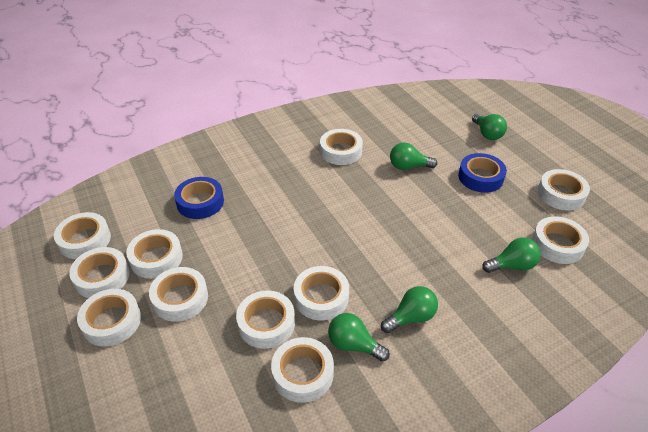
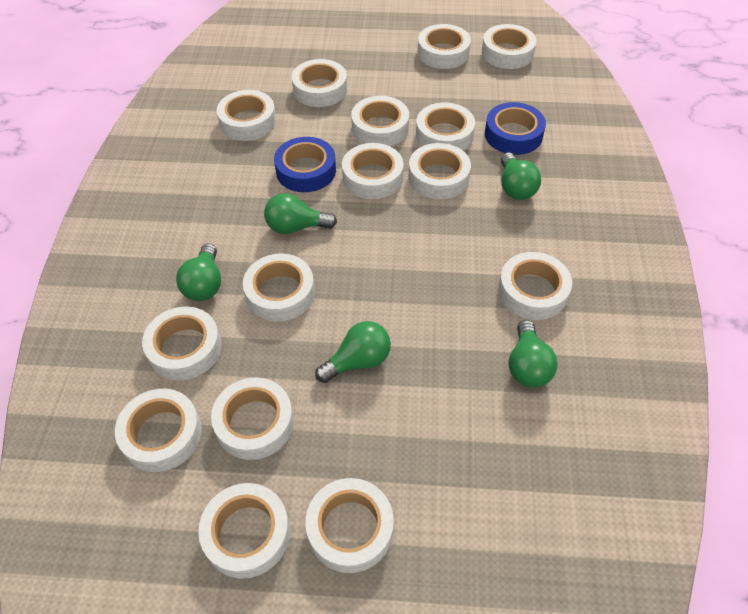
white tape: [54,212,111,259] [69,247,130,298] [77,289,141,346] [126,229,183,279] [149,267,208,322] [236,291,295,349] [271,337,334,403] [294,266,349,320] [320,129,363,165] [532,216,589,264] [538,169,590,210] = 11 -> [115,389,202,472] [142,307,222,380] [198,483,290,579] [211,378,294,460] [216,90,276,141] [243,253,315,322] [292,59,347,107] [305,478,394,573] [342,143,404,199] [351,96,409,146] [408,143,471,199] [416,102,475,151] [417,24,471,69] [482,24,536,69] [498,252,572,320] = 15

